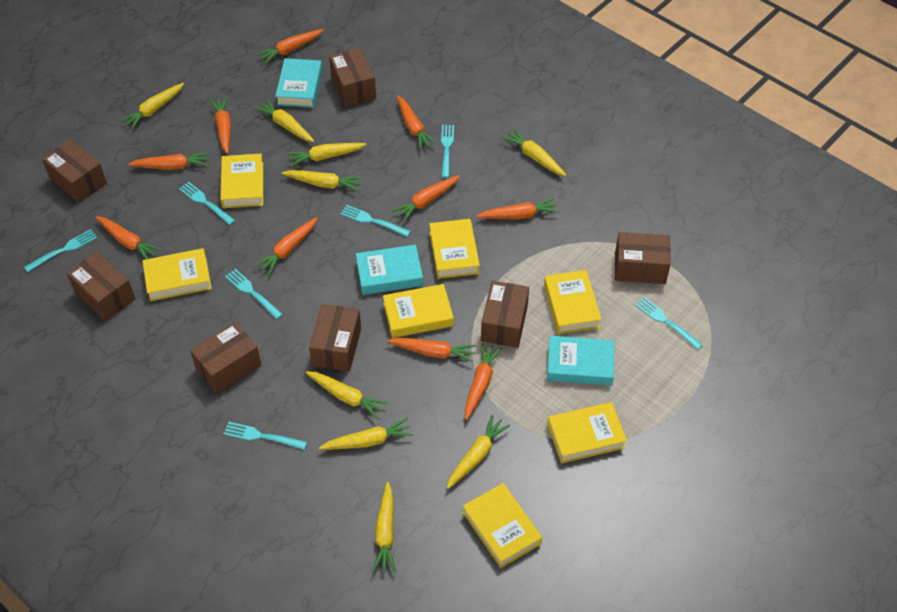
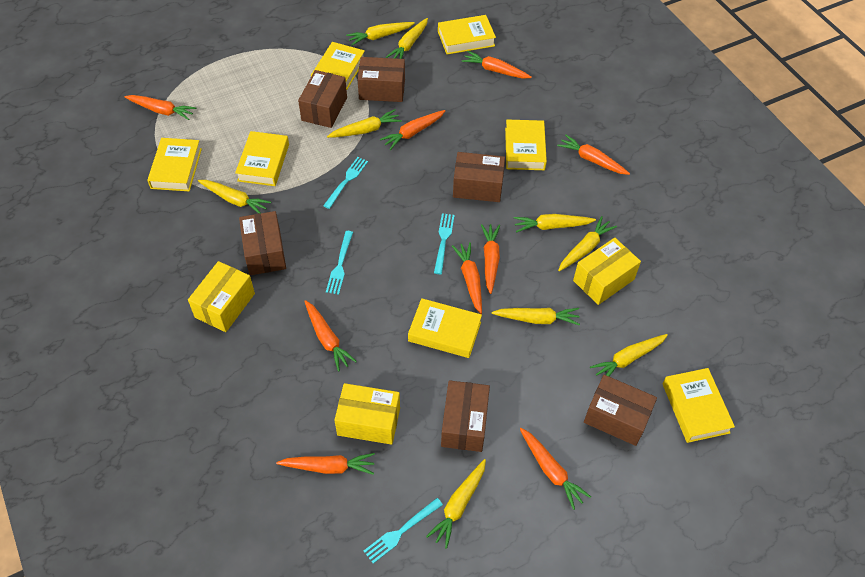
brown box: [42,140,107,203] [67,252,135,321] [190,322,261,394] [309,304,361,372] [329,48,376,106] [481,281,529,348] [615,232,671,284] = 7 -> [239,211,286,275] [298,70,347,128] [357,57,405,102] [441,380,490,452] [453,152,505,202] [584,375,657,446] = 6
orange carrot: [95,216,162,259] [128,152,209,170] [209,96,231,154] [254,217,317,275] [256,29,324,64] [387,338,476,363] [392,175,460,222] [397,95,437,150] [465,343,502,420] [476,198,559,219] = 10 -> [124,95,196,120] [276,453,375,475] [304,300,357,372] [380,110,445,150] [452,242,482,314] [462,51,532,79] [481,224,500,294] [520,428,591,510] [557,135,630,175] = 9
turquoise book: [275,58,322,108] [356,245,423,295] [547,336,614,386] = 3 -> none = 0
turquoise fork: [24,229,97,272] [179,182,235,225] [224,422,307,450] [225,269,283,319] [340,205,411,237] [441,125,454,178] [635,297,703,350] = 7 -> [323,157,368,209] [326,231,353,294] [364,498,443,564] [434,213,455,274] = 4
yellow box: none = 0 -> [188,261,255,332] [335,383,400,445] [573,238,641,305] = 3

